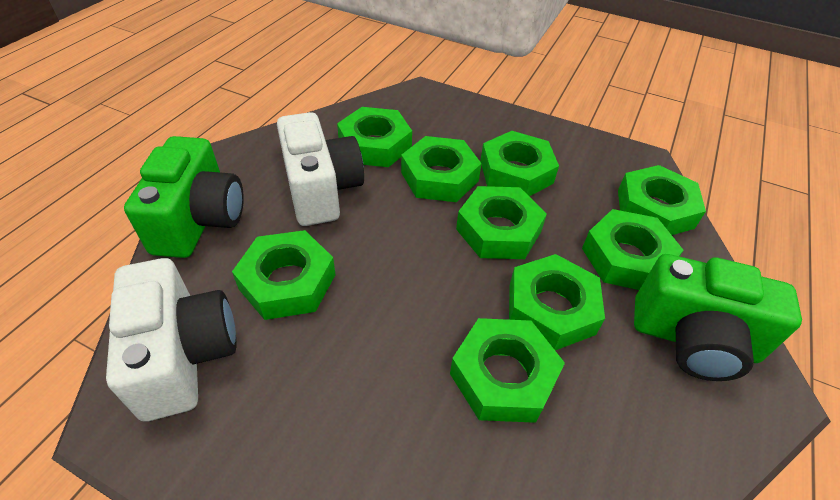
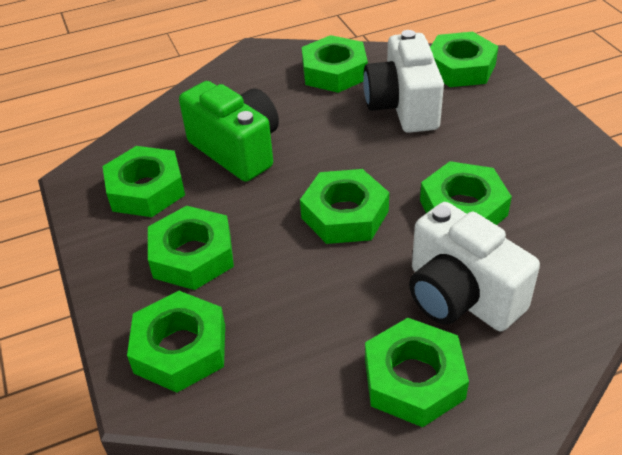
green camera: [124,136,244,258] [634,254,802,381] = 2 -> [179,81,279,182] = 1
green nut: [232,230,336,320] [337,107,412,167] [401,136,482,202] [450,318,565,423] [456,186,547,259] [480,131,559,196] [509,254,605,350] [582,209,684,290] [618,165,706,235] = 9 -> [103,146,185,217] [127,291,225,393] [148,206,234,290] [300,169,389,244] [302,35,368,93] [365,318,469,427] [420,161,512,225] [430,32,498,87] = 8

